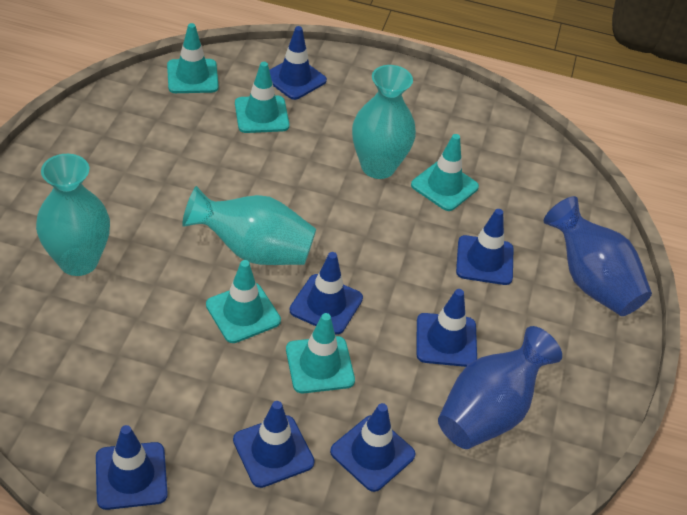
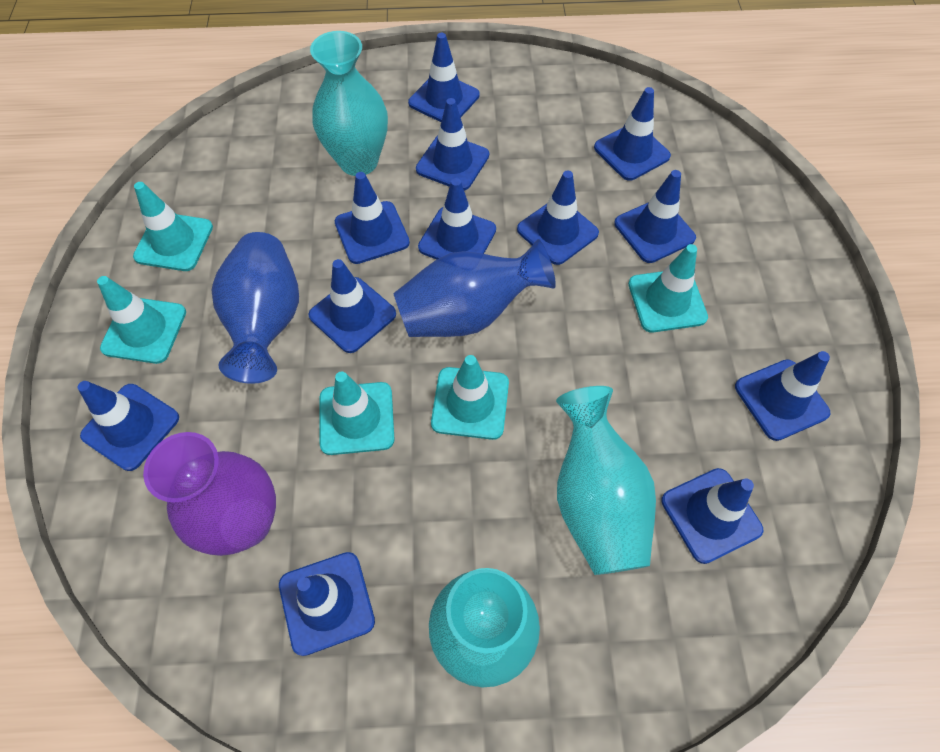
blue traffic cone: [96,425,168,510] [233,401,314,488] [269,26,327,100] [290,252,363,334] [330,403,415,492] [416,289,477,367] [456,209,513,285] = 7 -> [78,381,179,471] [279,552,375,656] [309,259,396,353] [335,172,410,264] [408,33,480,122] [416,98,489,190] [418,178,496,260] [517,171,599,265] [594,87,671,181] [614,170,696,263] [661,468,763,564] [735,351,830,441] = 12
purple vase: none = 0 -> [143,432,276,556] = 1

